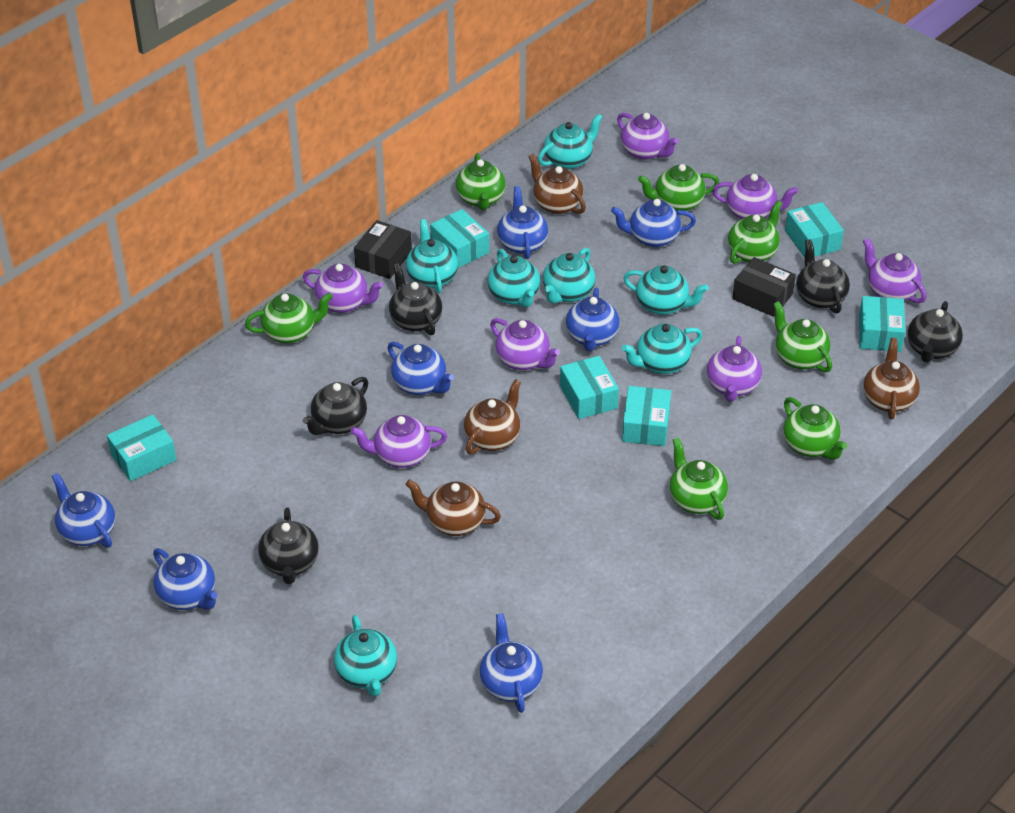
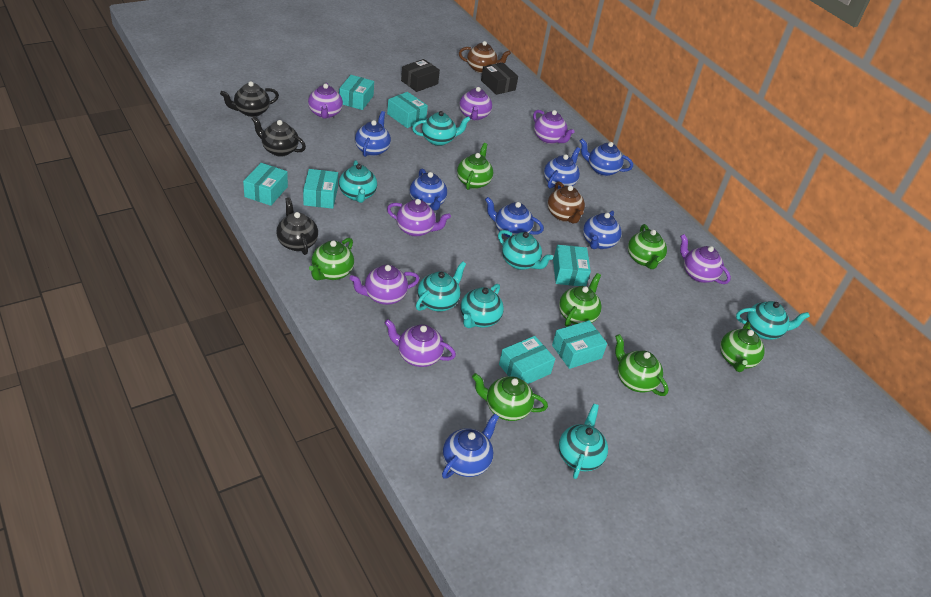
black teapot: [258,507,319,584] [303,377,368,435] [389,263,442,335] [796,239,850,314] [907,301,963,363] = 5 -> [220,81,279,117] [251,116,306,157] [276,198,318,255] = 3
brown teapot: [406,479,501,536] [464,379,521,455] [528,154,586,214] [863,338,920,420] = 4 -> [459,41,511,73] [548,181,585,223] = 2
turquoise box: [107,414,176,481] [430,209,489,268] [560,356,619,419] [622,386,671,446] [785,202,844,258] [859,296,905,352] = 6 -> [243,163,288,206] [303,169,338,209] [339,75,374,110] [387,92,428,128] [499,336,555,384] [552,320,607,369] [553,245,591,286] = 7

